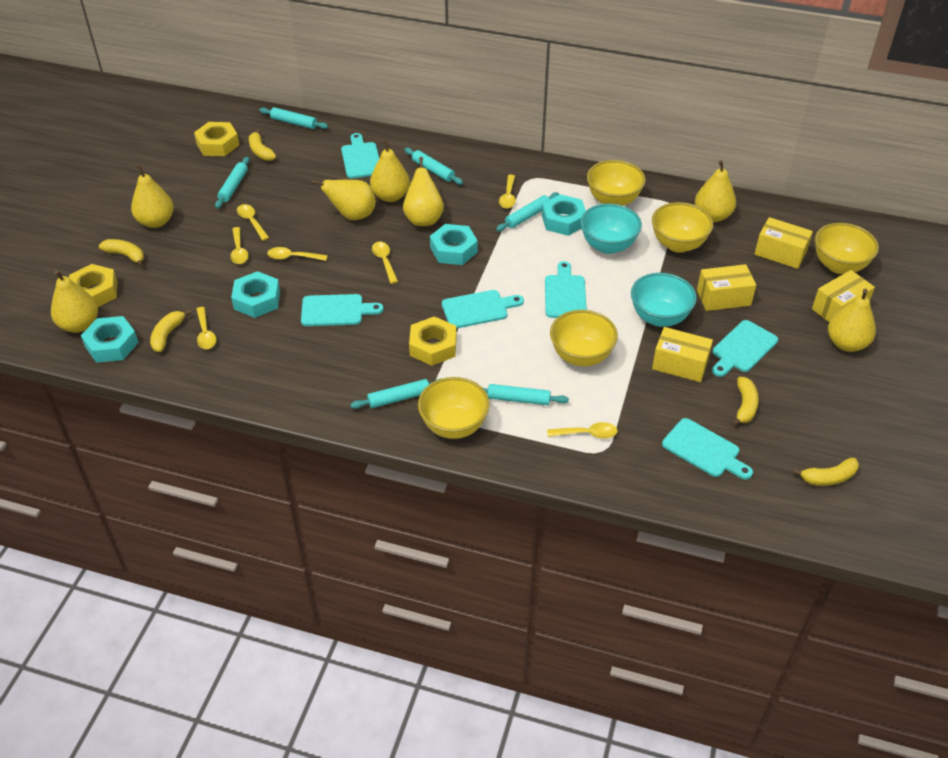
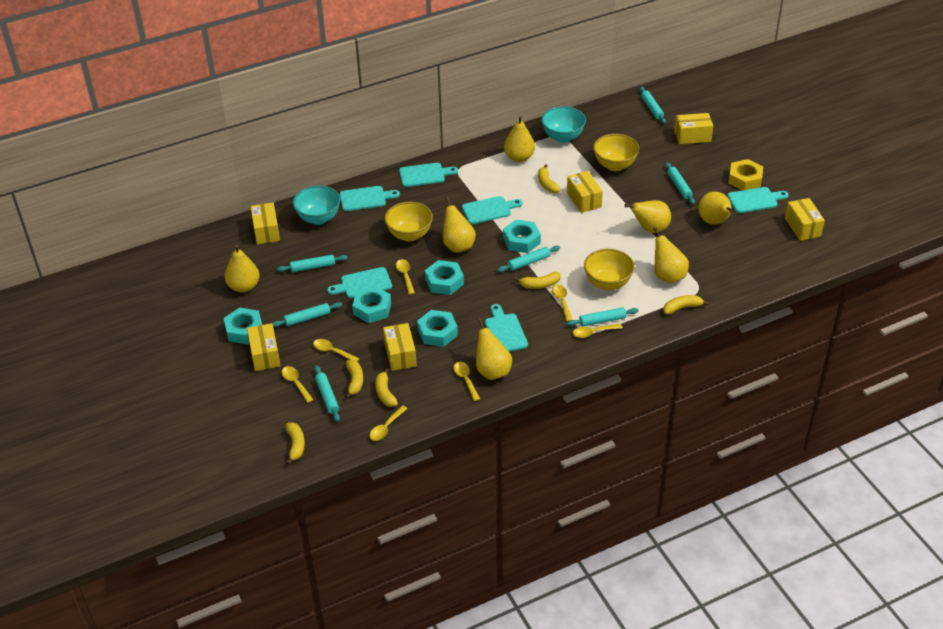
turquoise nut: [81,316,139,363] [231,271,280,318] [430,224,478,265] [542,194,586,236] = 4 -> [224,307,262,344] [352,286,391,323] [417,310,458,347] [425,260,464,295] [503,220,541,253] = 5
turquoise rolling pin: [215,157,250,209] [259,107,328,129] [350,379,439,409] [404,148,463,185] [483,384,569,405] [496,192,559,231] = 6 -> [272,302,342,327] [277,255,348,272] [314,365,340,422] [498,246,560,272] [567,307,638,327] [639,87,666,124] [665,162,695,204] = 7
yellow banana: [99,239,144,267] [150,310,191,352] [249,129,276,161] [732,377,759,426] [793,458,859,486] = 5 -> [286,422,305,464] [345,359,363,398] [375,368,398,407] [515,272,560,289] [538,164,561,193] [663,295,709,315] = 6
yellow bowl: [418,377,490,439] [550,310,618,366] [587,160,646,206] [652,202,713,253] [815,223,879,274] = 5 -> [384,202,433,242] [584,249,635,290] [593,134,639,171] = 3
yellow box: [652,327,713,382] [697,264,756,311] [755,217,813,269] [812,270,875,322] = 4 -> [247,323,281,371] [250,202,280,244] [383,323,417,371] [567,171,603,213] [674,113,713,144] [785,198,825,241] = 6
yellow nut: [69,264,117,307] [194,122,239,156] [409,316,456,366] = 3 -> [728,159,763,190] = 1

